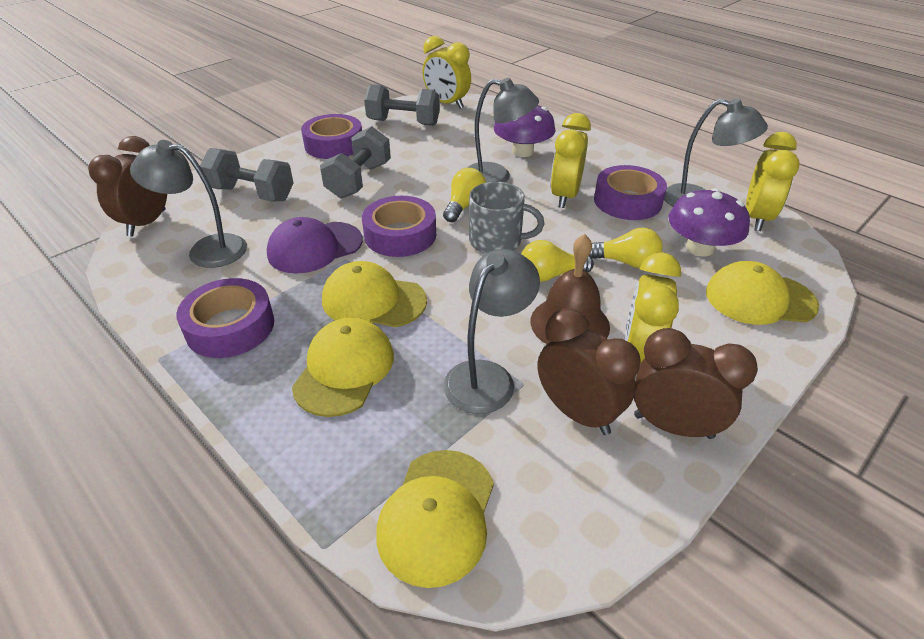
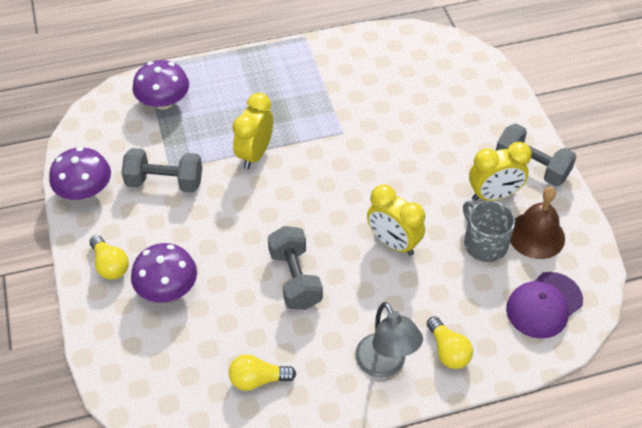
brown clock: [88,136,167,237] [537,308,641,435] [634,328,758,439] = 3 -> none = 0
grey lamp: [130,140,247,268] [443,249,540,414] [468,78,539,183] [664,99,768,207] = 4 -> [355,302,423,378] = 1
purple mushroom: [494,105,555,157] [669,188,750,257] = 2 -> [49,147,111,200] [131,243,197,303] [133,60,189,110] = 3
purple tape: [176,278,274,358] [301,114,362,159] [362,196,436,257] [594,165,667,220] = 4 -> none = 0
yellow cap: [292,318,394,417] [322,261,427,327] [376,450,494,588] [706,261,819,325] = 4 -> none = 0
yellow clock: [422,36,471,109] [550,113,591,208] [624,253,681,378] [746,132,800,231] = 4 -> [232,93,273,169] [367,185,425,256] [469,142,532,201] = 3

